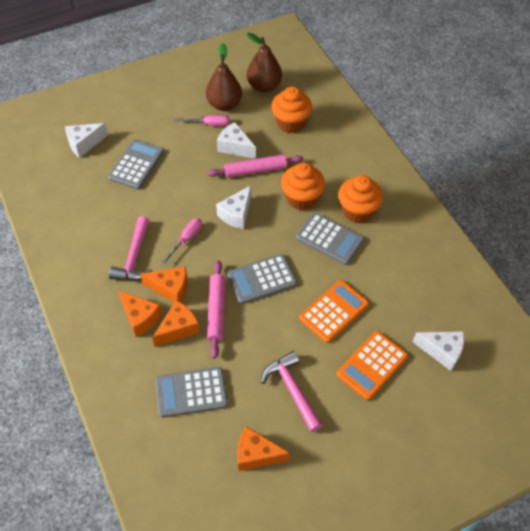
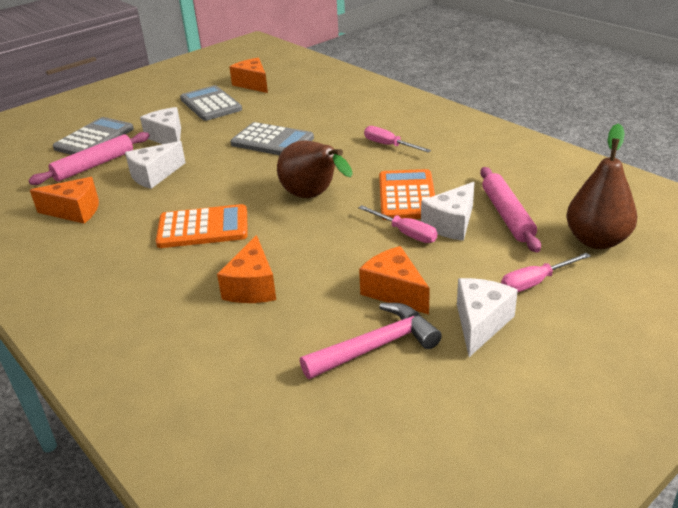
grey calculator: [108,139,164,190] [155,367,228,418] [227,254,297,304] [296,213,364,265] = 4 -> [53,117,134,155] [180,85,242,121] [230,122,314,155] = 3
orange cupcake: [271,86,312,133] [281,163,325,210] [338,175,383,223] = 3 -> none = 0
pink hammer: [109,216,153,280] [261,351,323,432] = 2 -> [300,303,442,379] = 1
pink screwdriver: [162,218,202,264] [174,115,229,126] = 2 -> [358,205,437,243] [364,126,431,152] [501,253,591,293] = 3

